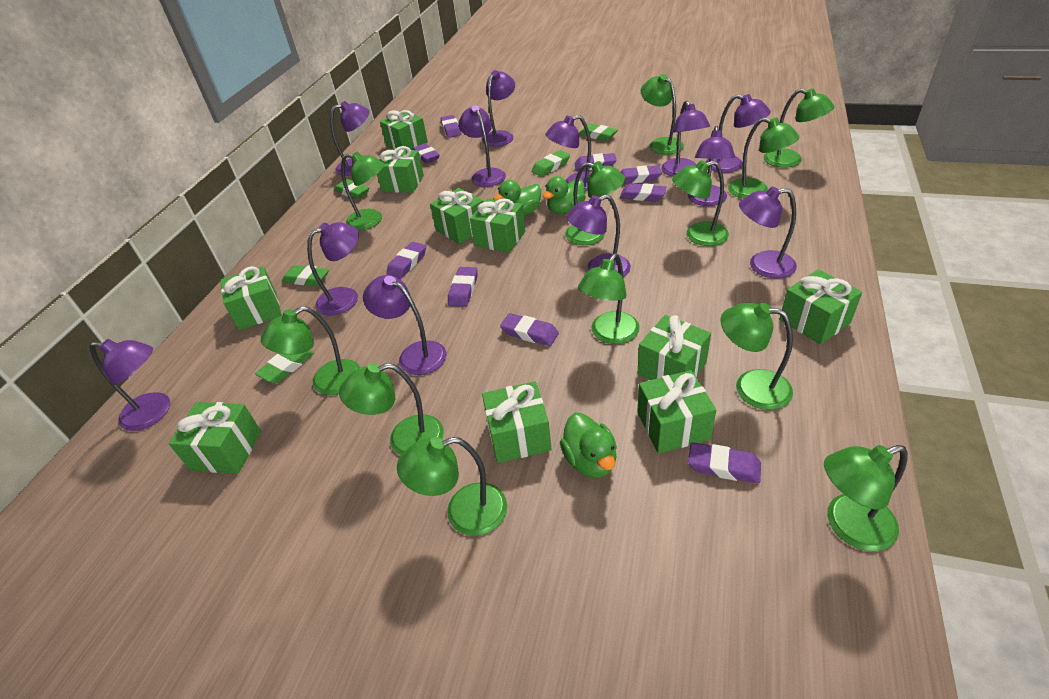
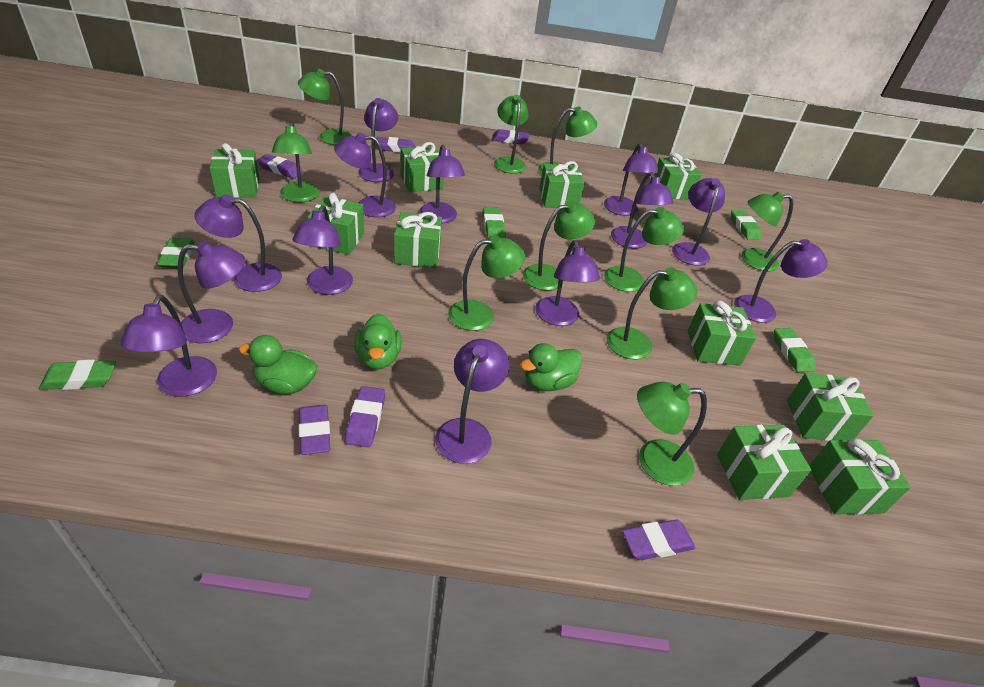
green lamp: [261,306,360,395] [339,363,444,455] [341,152,384,230] [397,437,507,536] [565,161,625,245] [578,254,640,344] [641,74,684,155] [672,160,729,246] [720,303,793,410] [728,118,799,198] [764,88,834,168] [824,445,908,551] = 12 -> [272,122,320,202] [298,69,353,145] [448,236,525,331] [494,95,528,174] [523,201,595,291] [538,107,597,174] [604,207,684,292] [606,267,698,359] [637,382,707,486] [741,191,793,271] = 10
purple eraser: [386,242,426,279] [413,143,440,163] [441,115,461,138] [448,267,478,307] [500,313,559,346] [575,153,617,171] [620,183,667,201] [621,165,662,184] [688,442,761,484] = 9 -> [257,154,303,179] [299,405,330,455] [345,386,385,447] [377,137,416,153] [492,129,529,144] [622,519,695,560] = 6
purple lamp: [90,339,170,431] [307,222,359,315] [330,101,369,176] [363,275,446,375] [458,105,506,187] [482,70,515,147] [545,115,591,191] [566,194,631,277] [661,100,710,177] [688,126,735,206] [706,94,771,173] [739,186,797,278] = 12 -> [120,295,217,397] [178,241,245,343] [194,195,282,292] [293,205,353,295] [334,133,396,217] [358,98,398,182] [419,145,465,223] [435,339,509,464] [535,240,600,326] [604,143,659,216] [611,172,673,248] [672,178,725,266] [734,239,827,323] = 13

